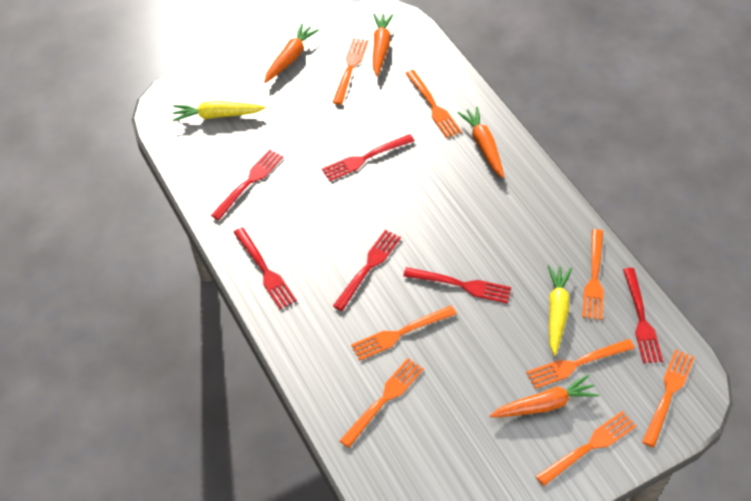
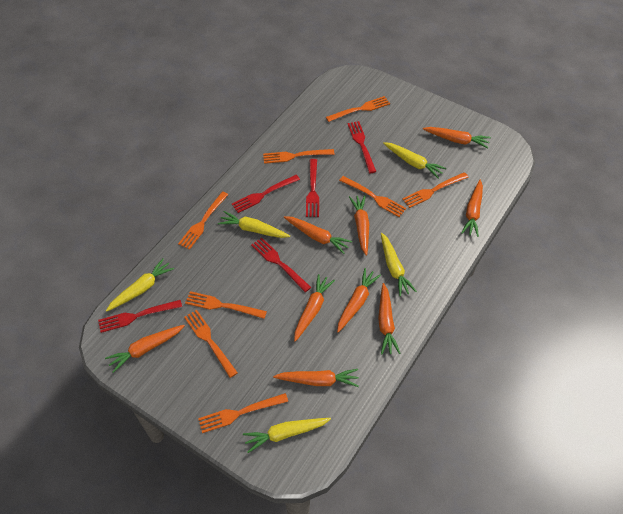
orange carrot: [264,23,319,83] [373,13,394,76] [458,107,504,178] [490,374,599,418] = 4 -> [105,325,185,373] [273,369,359,387] [284,216,352,254] [294,274,335,342] [337,268,381,333] [349,195,369,256] [378,283,400,355] [423,127,491,148] [461,180,483,237] = 9
red fork: [211,149,283,220] [233,227,297,309] [321,134,415,181] [333,230,401,311] [403,267,511,304] [623,268,663,363] = 6 -> [98,300,182,333] [232,175,300,213] [251,238,311,292] [306,159,319,217] [347,121,376,173] = 5
yellow carrot: [173,101,266,121] [548,265,572,356] = 2 -> [106,258,174,311] [218,211,290,238] [243,418,331,453] [381,233,417,296] [383,142,446,178] = 5

